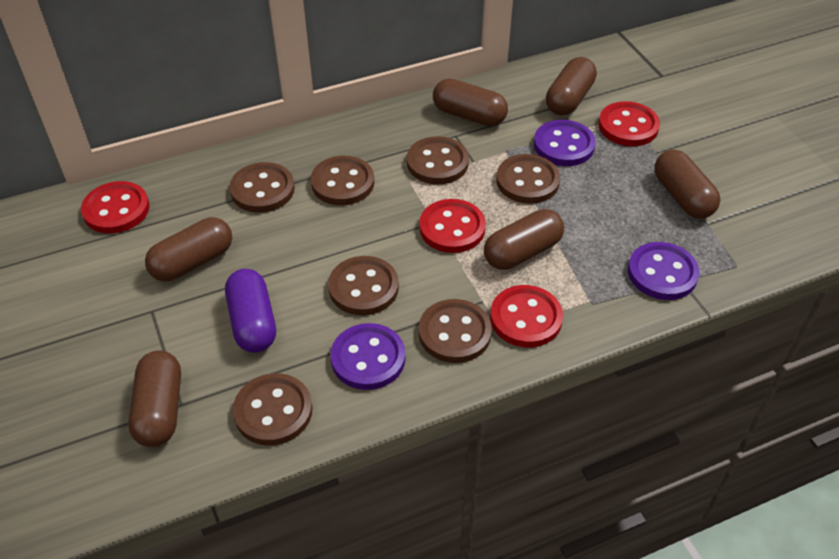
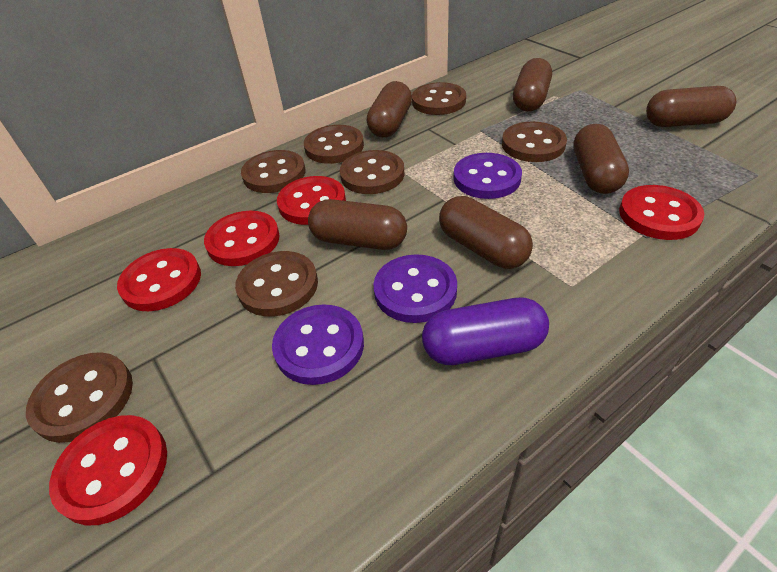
red button: [81,181,149,233] [419,199,486,253] [490,285,563,347] [599,101,660,146] = 4 -> [49,415,167,525] [117,248,201,311] [204,211,280,266] [277,176,346,225] [619,185,704,240] = 5

